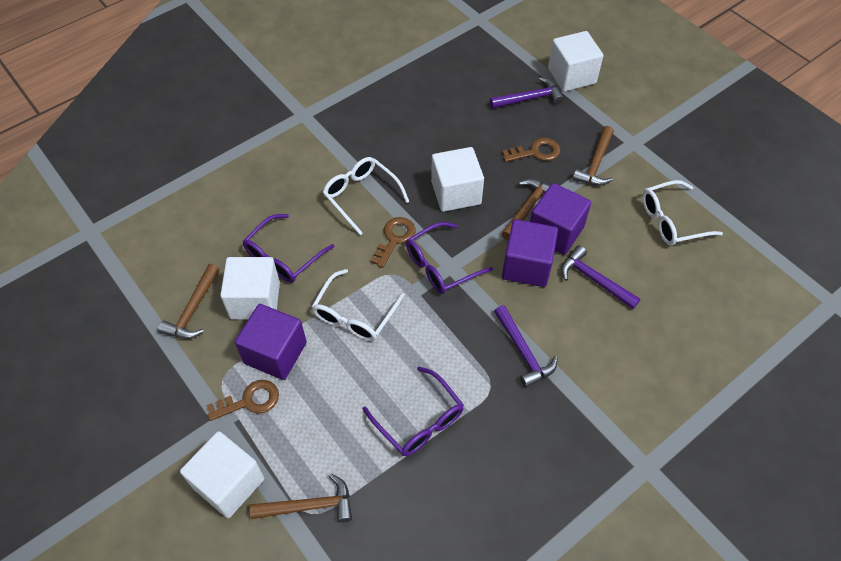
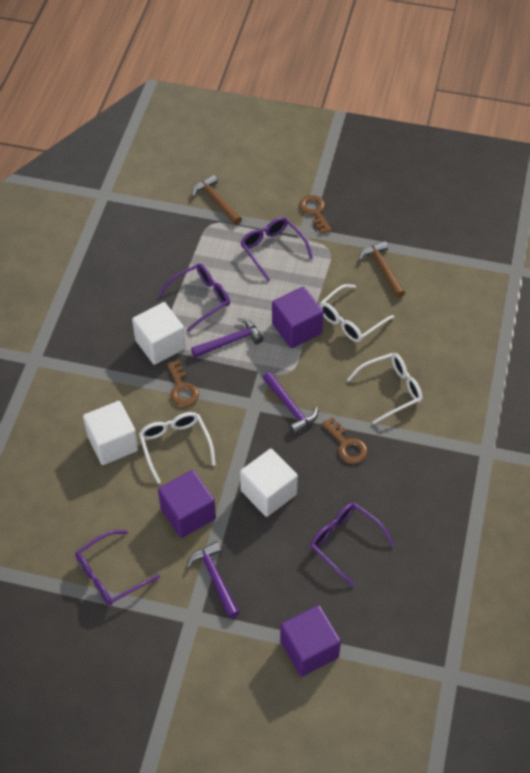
brown hammer: [158,264,220,339] [250,474,352,523] [501,179,550,240] [573,126,614,186] = 4 -> [192,175,242,225] [359,241,405,298] = 2
purple glasses: [242,214,334,283] [363,367,464,456] [406,222,493,294] = 3 -> [75,530,160,605] [158,264,230,332] [241,217,313,282] [310,503,395,587] = 4
white cube: [180,431,265,518] [220,257,280,320] [431,147,484,212] [548,31,603,92] = 4 -> [83,401,138,465] [132,302,186,365] [240,449,298,517] = 3

